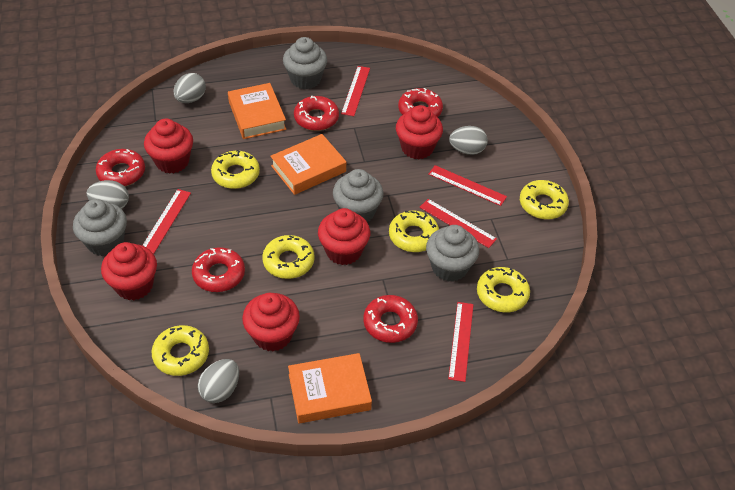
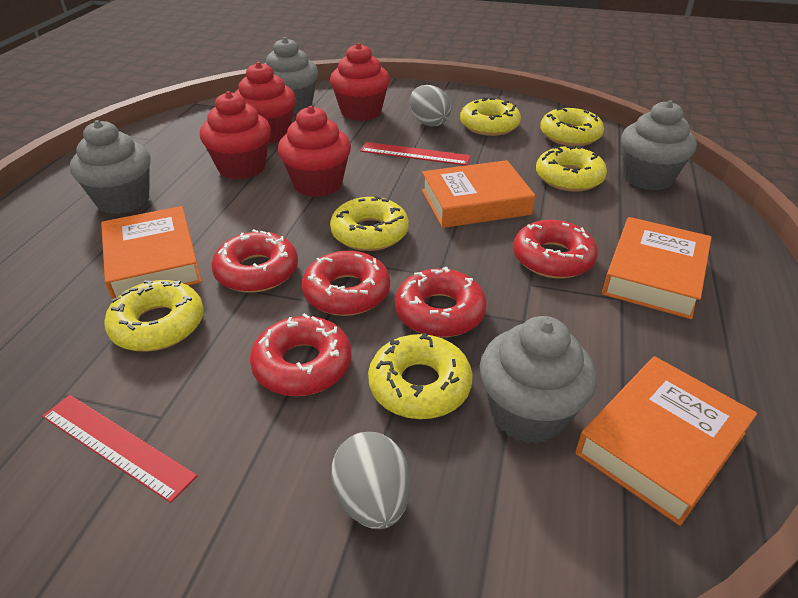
grey egg: [87,180,129,209] [174,73,206,103] [198,359,239,403] [449,126,488,155] = 4 -> [331,432,411,529] [410,85,451,126] = 2
orange book: [228,83,286,139] [270,134,346,195] [288,353,372,423] = 3 -> [101,206,202,299] [422,160,535,228] [576,356,757,526] [602,217,712,319] = 4
red cupcake: [101,242,157,300] [144,118,193,174] [242,293,300,351] [318,208,370,265] [396,105,443,159] = 5 -> [200,91,271,180] [235,62,296,144] [278,106,351,197] [330,43,390,121] = 4
red ruler: [142,189,191,254] [341,66,370,116] [419,199,497,248] [429,165,507,206] [448,302,474,382] = 5 -> [42,395,197,503] [360,142,471,165] = 2

